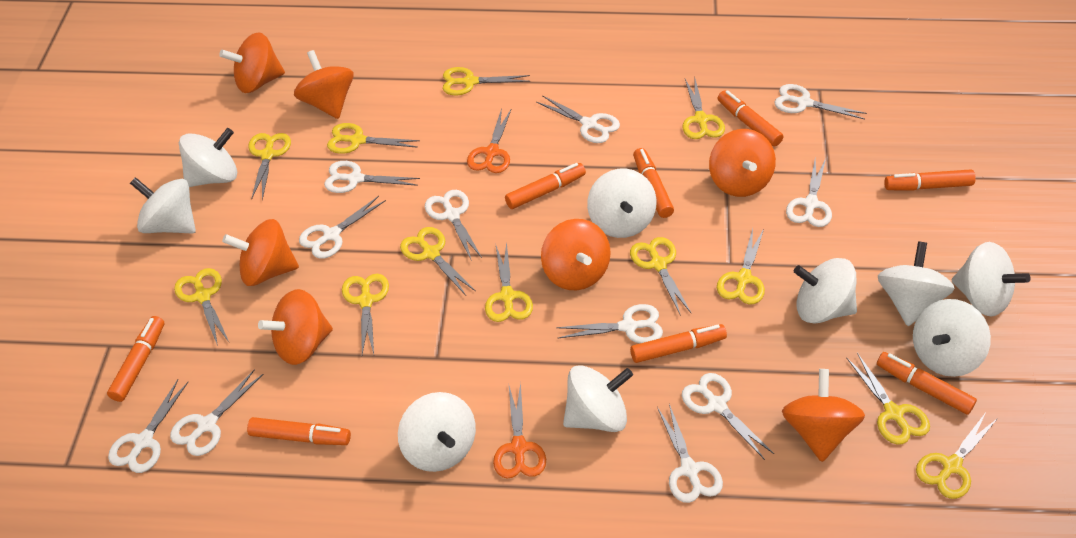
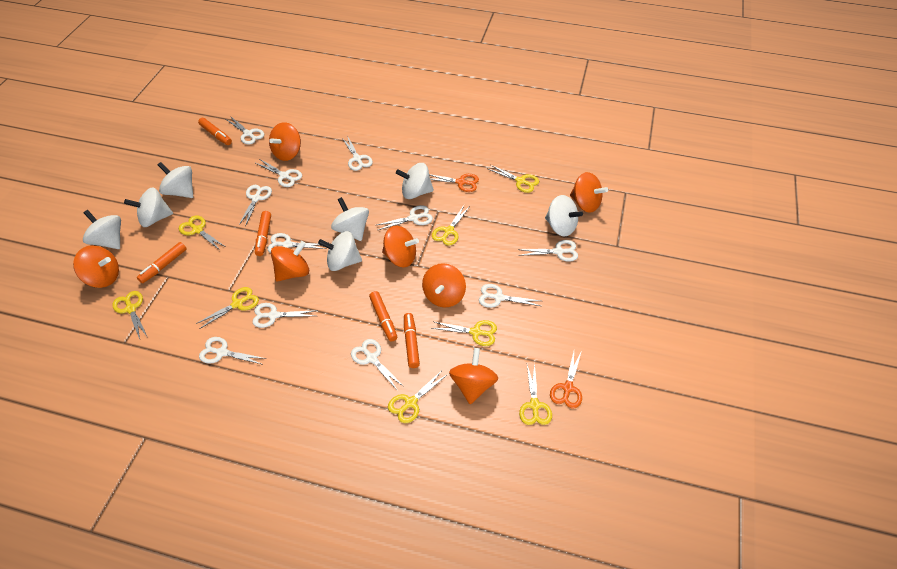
orange marker: [107,316,164,402] [247,417,351,445] [505,163,586,209] [630,324,727,363] [633,148,674,218] [718,90,784,146] [877,352,977,415] [884,169,976,191] = 8 -> [137,242,187,283] [198,118,232,145] [255,211,271,256] [369,291,397,342] [404,313,420,368] = 5
white spinning top: [130,177,196,234] [179,128,237,187] [398,392,476,472] [563,365,633,432] [587,169,656,238] [794,258,857,324] [878,242,955,326] [913,299,991,377] [952,242,1031,317] = 9 -> [83,210,121,249] [124,187,173,227] [158,162,193,198] [318,231,362,271] [331,197,369,241] [396,163,434,199] [545,195,583,237] = 7
yellow scissors: [174,268,229,346] [248,133,291,201] [327,123,420,154] [342,274,389,355] [400,227,475,296] [443,67,530,95] [485,241,533,322] [630,237,691,316] [682,79,725,139] [717,228,765,305] [847,353,930,445] [916,414,998,499] = 12 -> [112,291,147,339] [179,215,226,250] [196,287,259,329] [388,372,448,423] [432,205,470,246] [432,320,497,346] [488,165,539,193] [519,363,552,425] = 8

